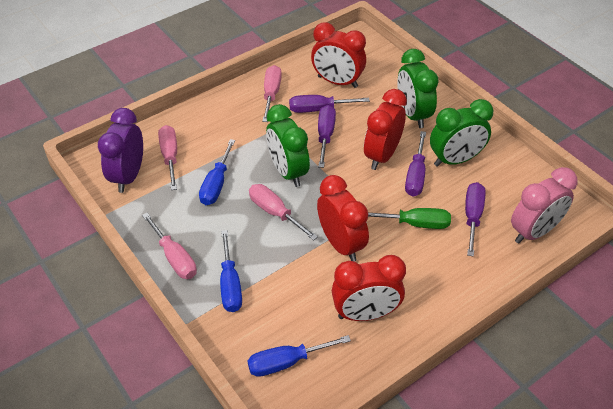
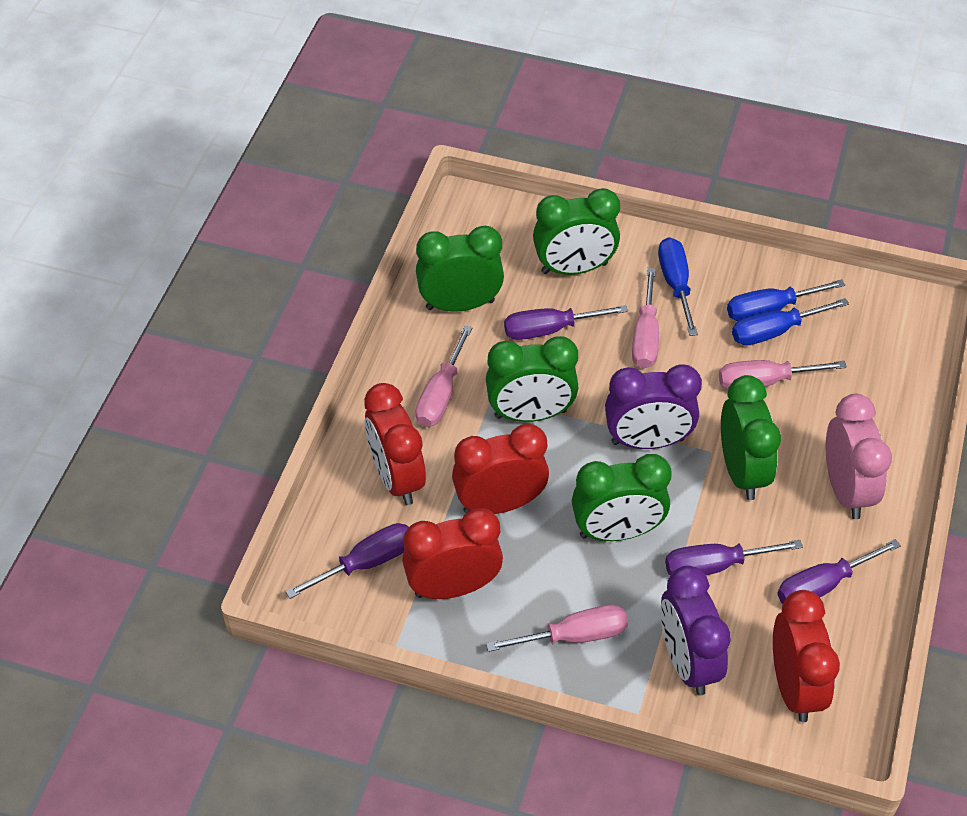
green clock: [266,104,310,187] [397,49,439,128] [430,99,493,167] = 3 -> [416,226,504,312] [486,336,578,422] [533,188,620,275] [572,454,672,541] [721,375,781,500] = 5
green screwdriver: [368,208,451,229] = 1 -> none = 0
purple clock: [98,108,143,193] = 1 -> [605,365,702,449] [660,566,731,695] = 2

